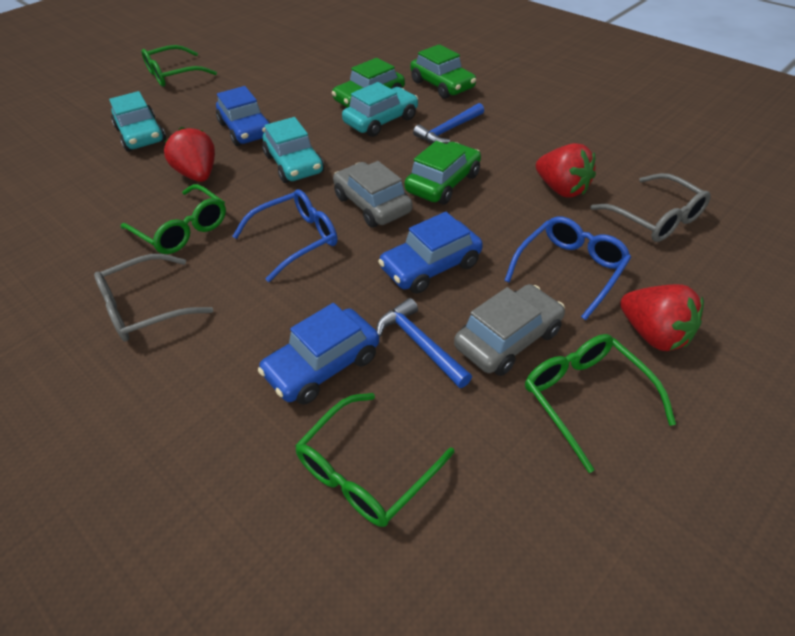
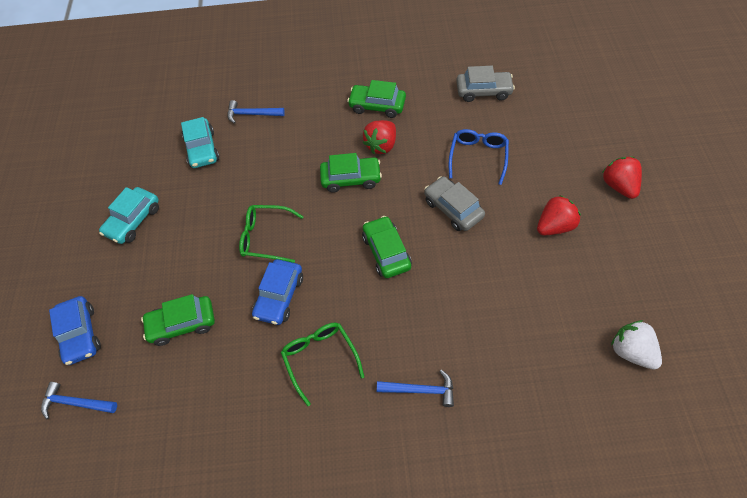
blue car: [216,86,270,146] [258,303,379,405] [378,212,483,294] = 3 -> [49,296,101,365] [252,259,303,325] = 2
blue glasses: [232,189,338,282] [504,217,631,320] = 2 -> [449,129,509,185] = 1
blue hammer: [376,298,472,388] [413,103,484,144] = 2 -> [41,382,117,419] [227,100,285,124] [377,370,454,407] = 3
green car: [332,58,405,108] [405,141,481,204] [410,44,476,99] = 3 -> [141,294,215,346] [320,153,382,193] [347,80,406,118] [362,216,412,278] = 4
green glasses: [121,184,226,254] [141,45,217,87] [295,393,455,527] [525,334,676,473] = 4 -> [239,205,304,263] [281,323,364,406] = 2
grey glasses: [94,254,213,342] [590,173,711,242] = 2 -> none = 0
turquoise car: [109,91,166,152] [262,117,324,183] [342,82,418,137] = 3 -> [99,187,159,244] [181,117,220,168] = 2
white strawberry: none = 0 -> [611,320,662,369] = 1

